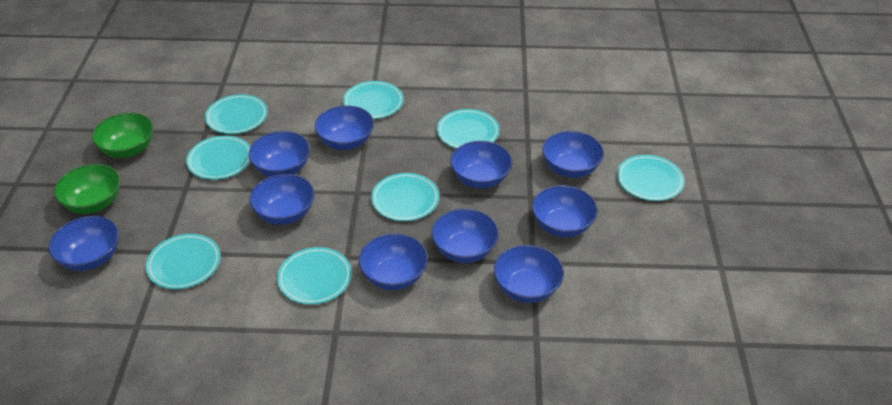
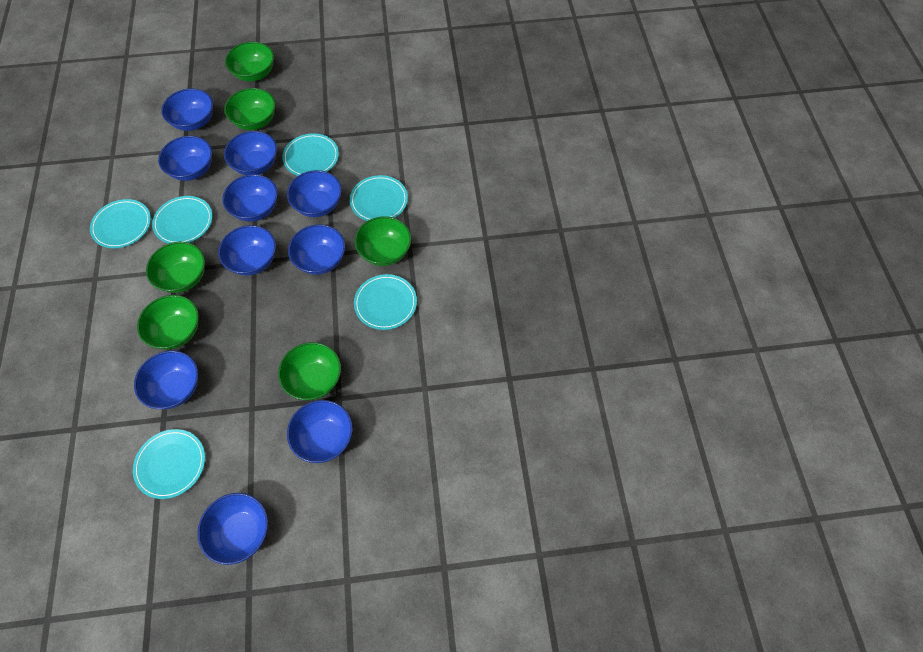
green bowl: [54,164,120,214] [92,113,154,158] = 2 -> [137,295,199,350] [146,242,205,293] [224,88,276,130] [225,42,274,82] [278,342,341,400] [354,216,411,266] = 6
turquoise plate: [146,234,221,289] [186,135,251,180] [205,94,268,134] [277,247,352,305] [343,81,404,119] [371,173,440,221] [437,109,500,149] [617,155,685,201] = 8 -> [90,199,151,248] [133,429,205,499] [152,196,213,244] [282,133,339,176] [350,175,408,221] [354,274,417,330] = 6

